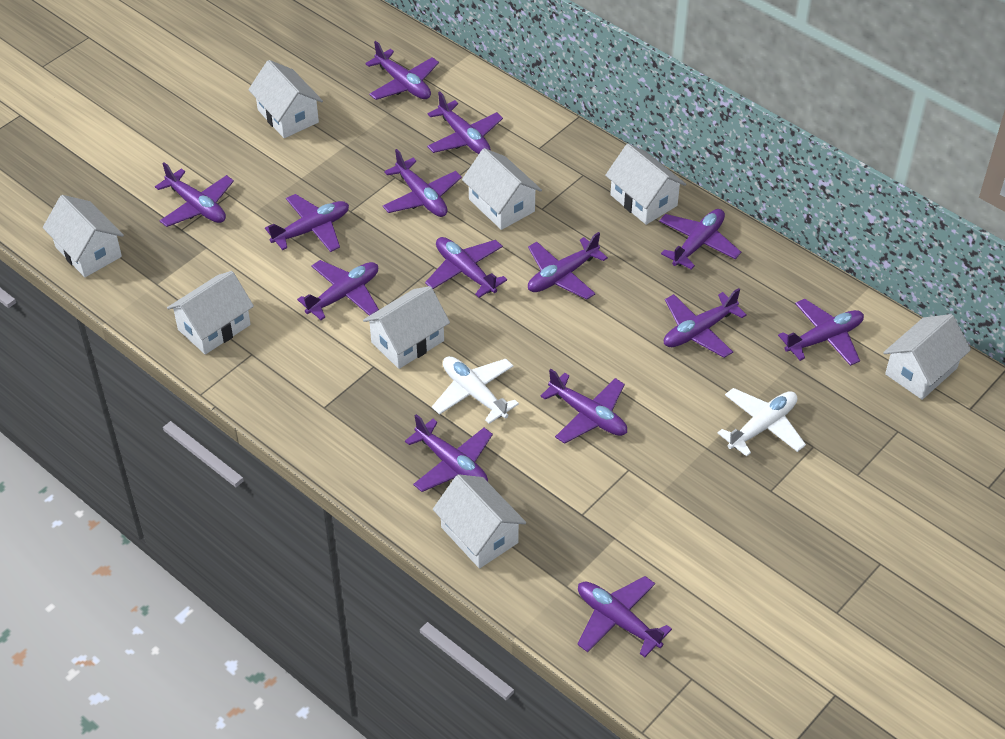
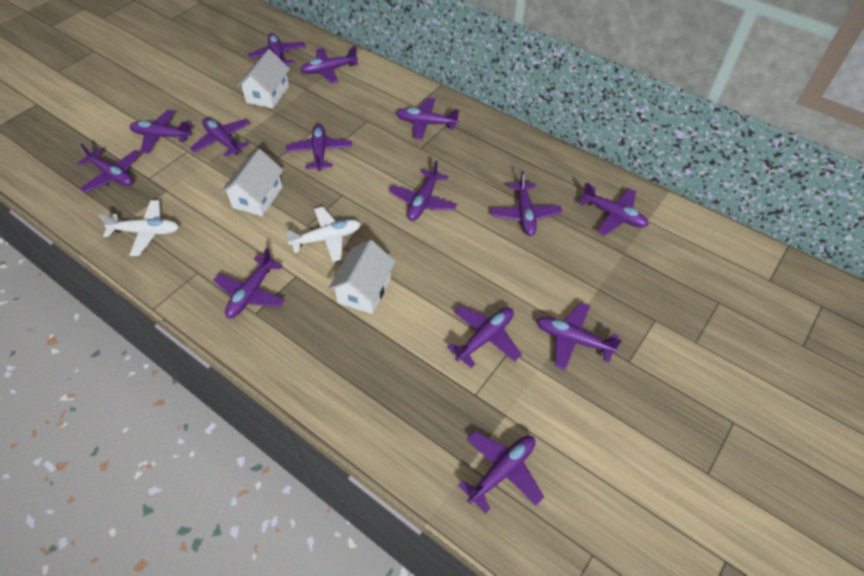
white house: [43,195,124,277] [167,271,254,355] [248,60,323,138] [363,286,450,369] [433,474,526,568] [462,148,542,230] [605,144,686,225] [883,314,971,400] = 8 -> [221,149,283,216] [237,49,290,109] [328,240,395,314] = 3

